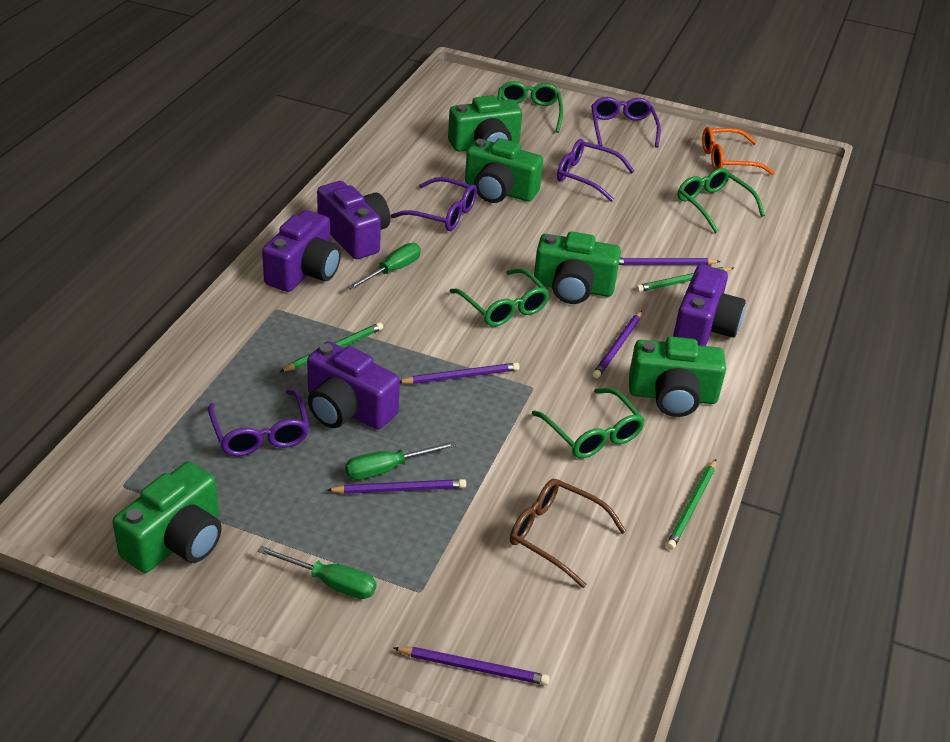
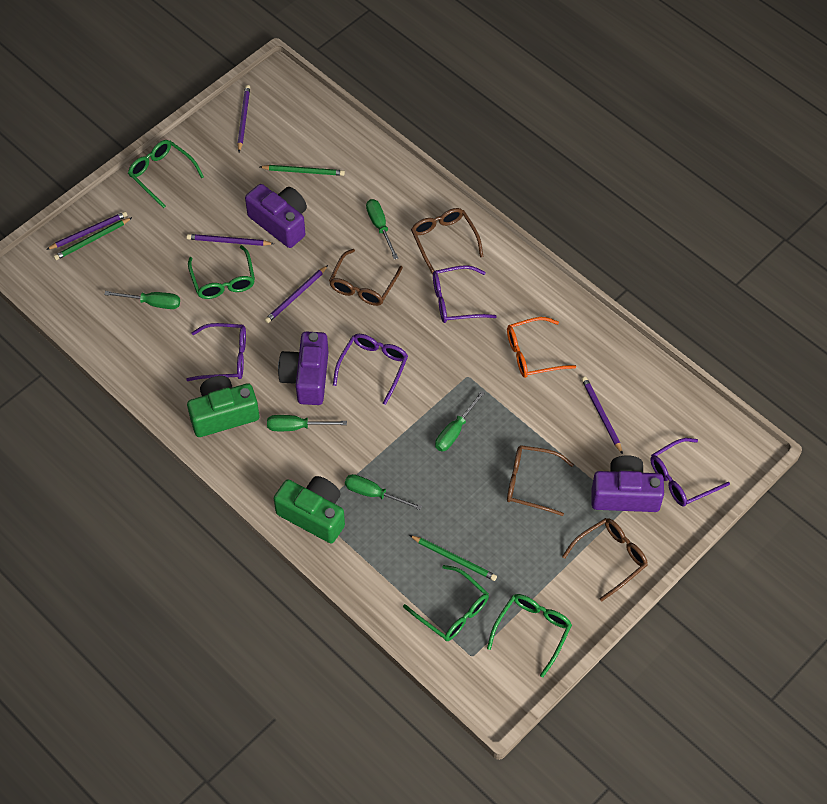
brown glasses: [510,479,626,588] = 1 -> [329,249,403,306] [411,208,483,275] [507,445,574,516] [562,518,648,601] = 4
green camera: [112,462,222,573] [448,95,522,152] [465,138,543,203] [534,232,621,304] [629,337,726,417] = 5 -> [187,376,259,437] [274,476,345,543] = 2
green screwdriver: [258,546,376,599] [345,441,457,480] [348,243,421,290] = 3 -> [104,291,180,309] [267,415,347,431] [345,474,422,510] [366,199,398,259] [435,390,485,452] = 5
purple camera: [262,210,341,292] [307,341,400,429] [317,181,390,259] [673,265,746,346] = 4 -> [245,184,307,248] [278,332,329,405] [591,455,664,512] = 3

